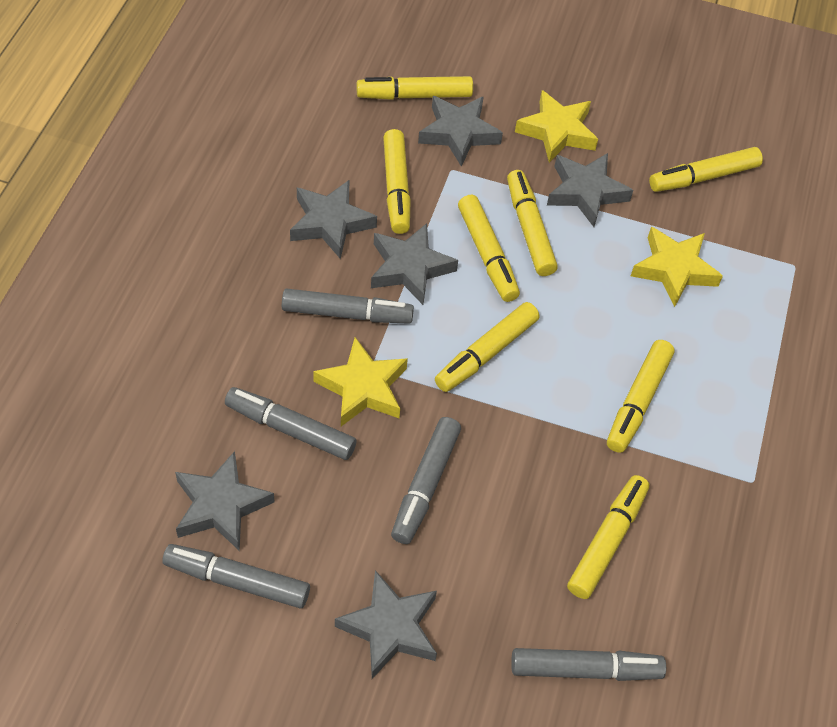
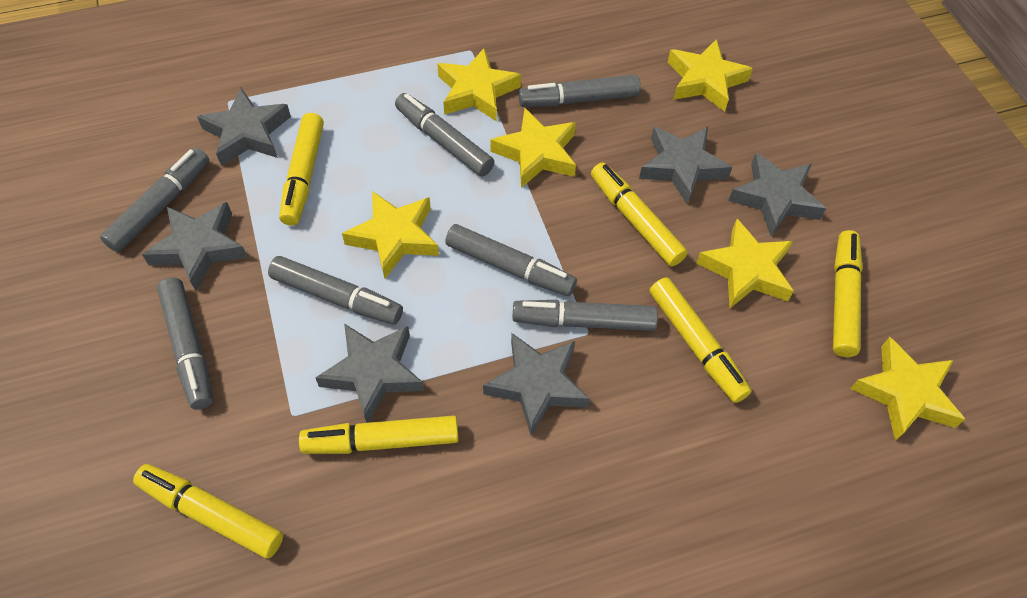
grey marker: [163,544,310,609] [225,387,357,460] [282,288,414,324] [391,417,461,544] [511,648,666,681] = 5 -> [100,148,209,252] [157,277,213,410] [268,256,403,325] [395,93,494,177] [445,224,577,296] [512,300,658,331] [518,75,641,107] = 7
yellow marker: [356,76,473,100] [383,129,410,234] [435,302,539,392] [458,195,520,302] [507,170,558,276] [567,475,649,599] [607,340,675,453] [649,147,763,192] = 8 -> [133,464,283,559] [279,113,324,226] [299,416,459,454] [591,162,688,267] [650,277,752,403] [833,230,863,357] = 6
yellow star: [313,337,408,426] [515,90,598,163] [631,227,723,307] = 3 -> [342,191,439,279] [437,48,521,121] [491,108,576,188] [667,39,753,112] [696,219,794,308] [850,337,966,441] = 6

